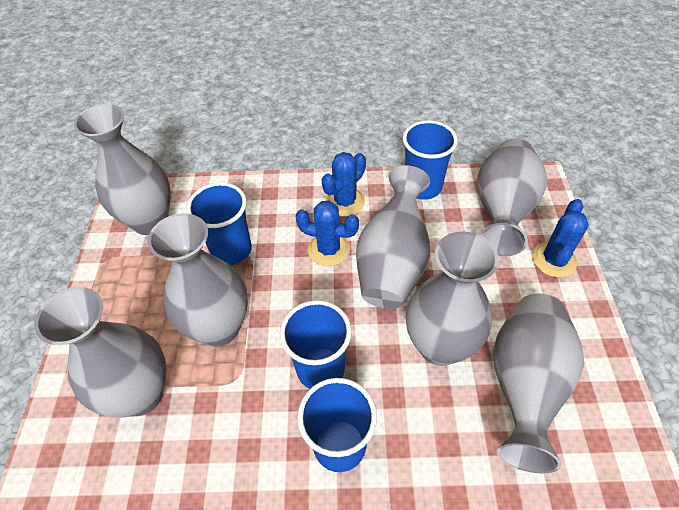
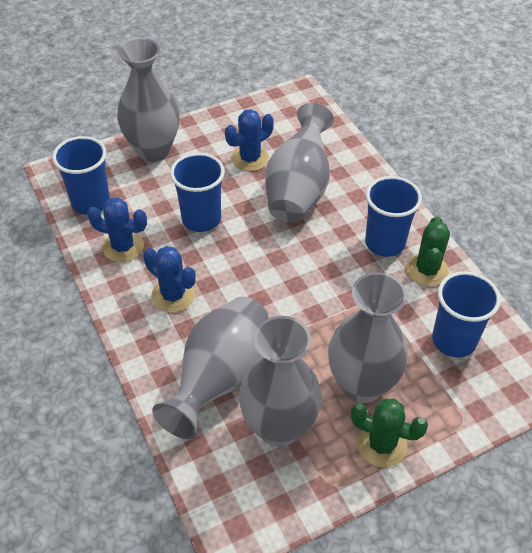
green cactus: none = 0 -> [351,399,428,468] [406,216,450,287] = 2
grey vase: [34,287,166,418] [74,104,171,235] [148,213,248,346] [356,165,430,309] [406,231,499,366] [477,138,547,256] [493,294,584,473] = 7 -> [117,38,179,162] [152,297,269,439] [239,316,322,446] [265,103,334,223] [328,272,408,403] = 5

